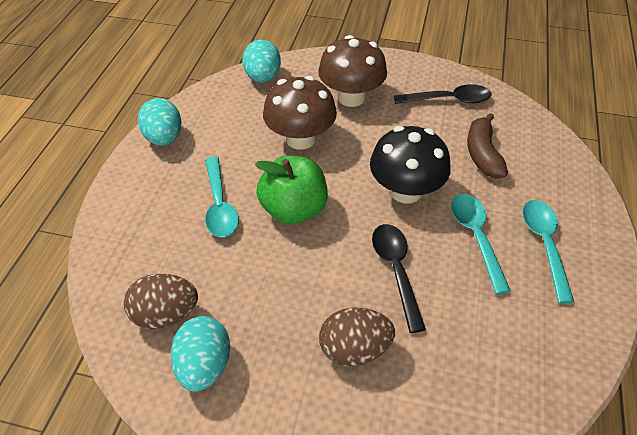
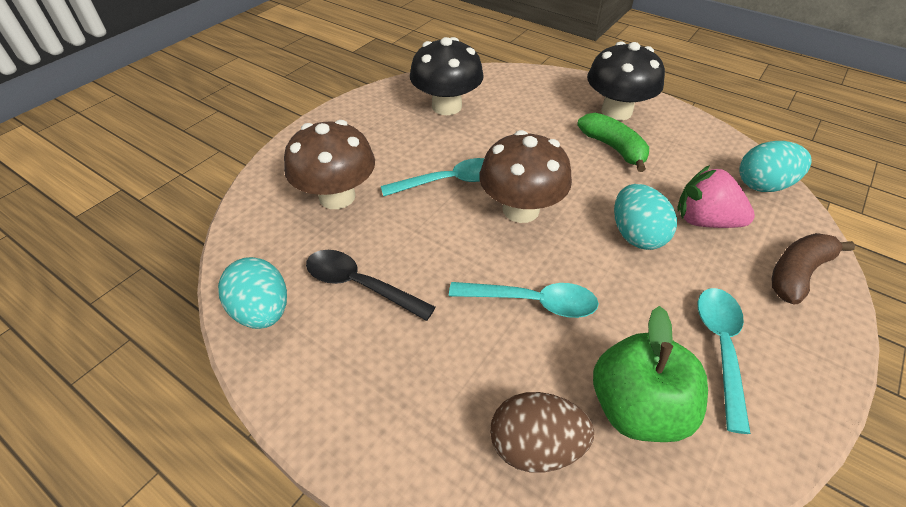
black mushroom: [370,126,451,203] = 1 -> [410,37,484,115] [587,41,665,121] = 2
black spoon: [372,224,426,333] [394,84,491,104] = 2 -> [306,250,436,321] = 1
brown egg: [124,274,198,329] [319,308,395,366] = 2 -> [490,392,594,473] = 1
green banana: none = 0 -> [577,113,649,172] = 1
pink strawberry: none = 0 -> [677,165,755,228] = 1

